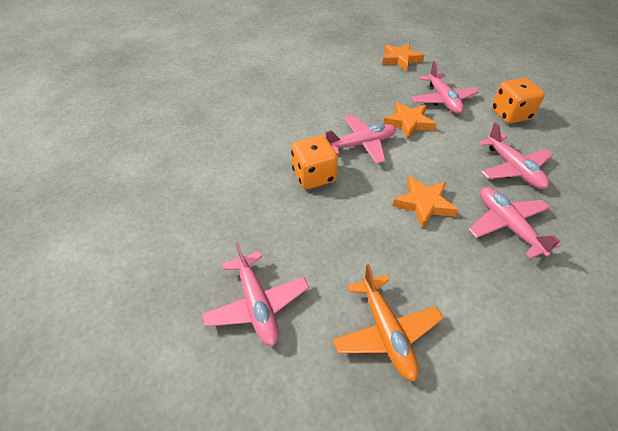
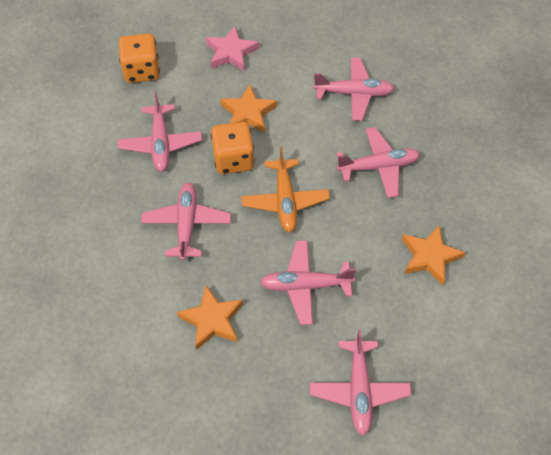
pink plane: [202,242,309,346] [323,115,396,164] [412,61,479,114] [468,187,562,259] [478,122,553,189] = 5 -> [118,92,202,172] [141,182,231,261] [260,240,356,325] [310,329,411,436] [313,58,395,121] [336,127,420,198] = 6
pink star: none = 0 -> [205,26,259,72] = 1

